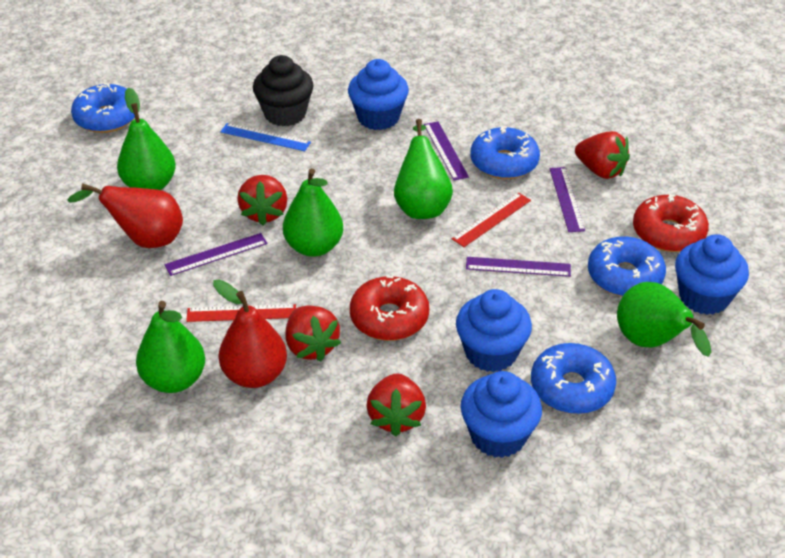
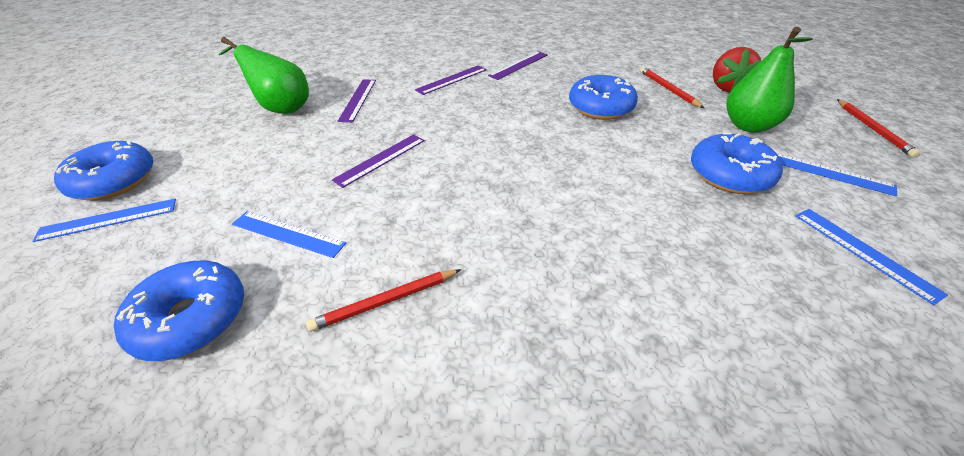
black cupcake: [253,55,314,126] = 1 -> none = 0
blue cupcake: [348,59,409,130] [456,289,532,372] [461,371,542,458] [675,234,749,315] = 4 -> none = 0
blue ruler: [220,123,311,151] = 1 -> [33,199,176,242] [232,211,346,258] [777,153,897,197] [796,209,948,305] = 4
green pear: [117,88,176,190] [136,301,205,393] [283,168,343,257] [394,119,453,219] [617,282,711,357] = 5 -> [219,37,309,114] [727,27,813,133] = 2
red donut: [350,275,429,341] [633,194,709,252] = 2 -> none = 0
red pear: [67,183,183,248] [213,279,287,388] = 2 -> none = 0
red pencil: none = 0 -> [306,269,461,332] [640,66,704,108] [837,99,920,158] = 3
red ruler: [186,304,296,322] [452,193,531,247] = 2 -> none = 0
red strawberry: [237,175,287,225] [286,306,341,362] [366,373,426,437] [575,131,630,179] = 4 -> [713,47,761,92] = 1

